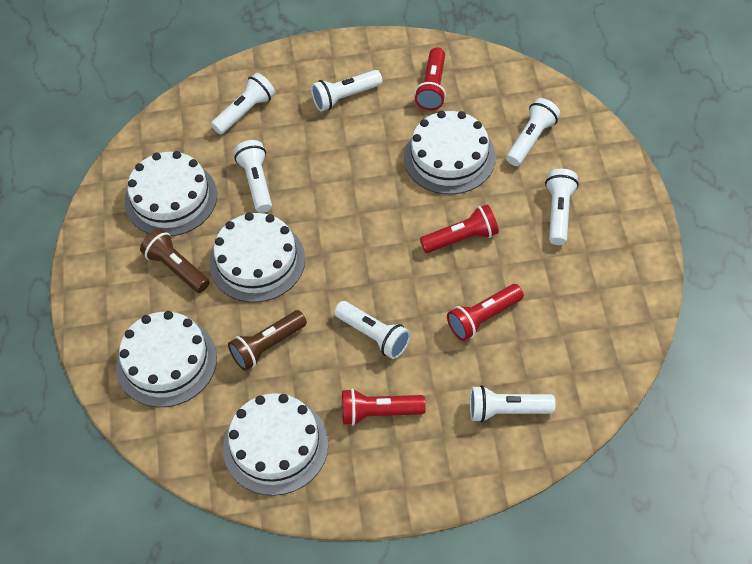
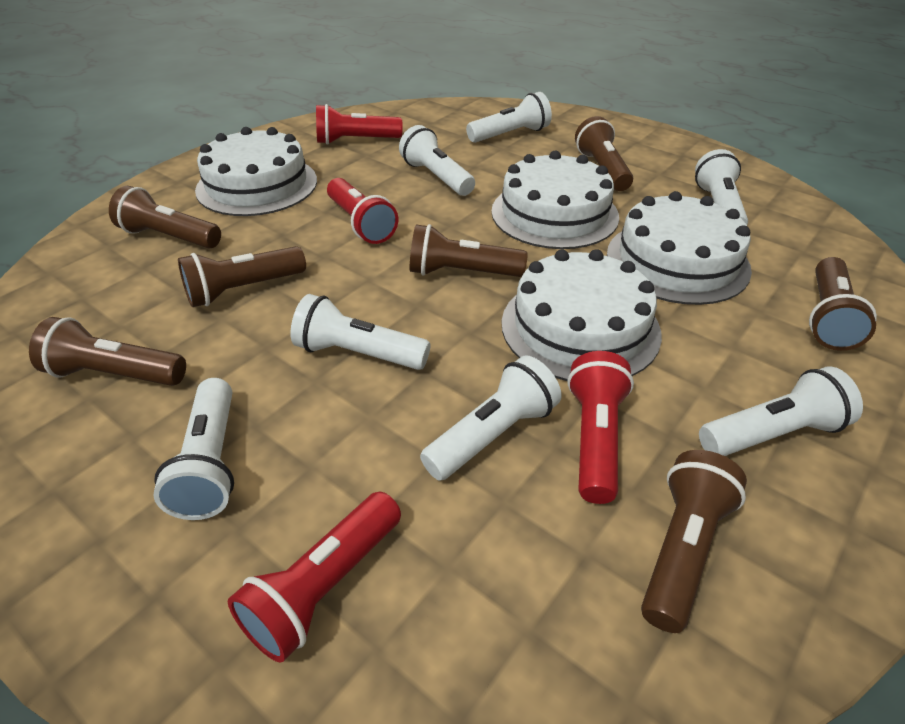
brown flashlight: [140,228,209,293] [228,310,307,371] = 2 -> [29,317,186,386] [109,186,221,249] [178,246,306,307] [410,224,528,277] [575,116,633,191] [641,450,747,633] [809,257,877,351] = 7
white cake: [116,311,217,407] [125,151,217,236] [209,212,305,302] [223,393,329,496] [404,111,496,194] = 5 -> [195,127,317,216] [491,151,619,249] [502,249,662,381] [607,191,752,305] = 4

